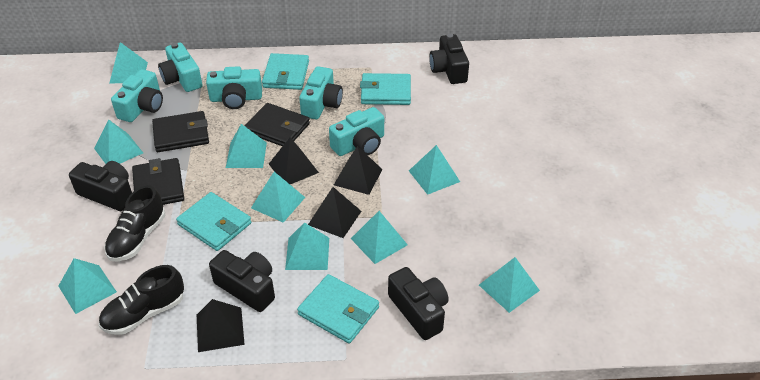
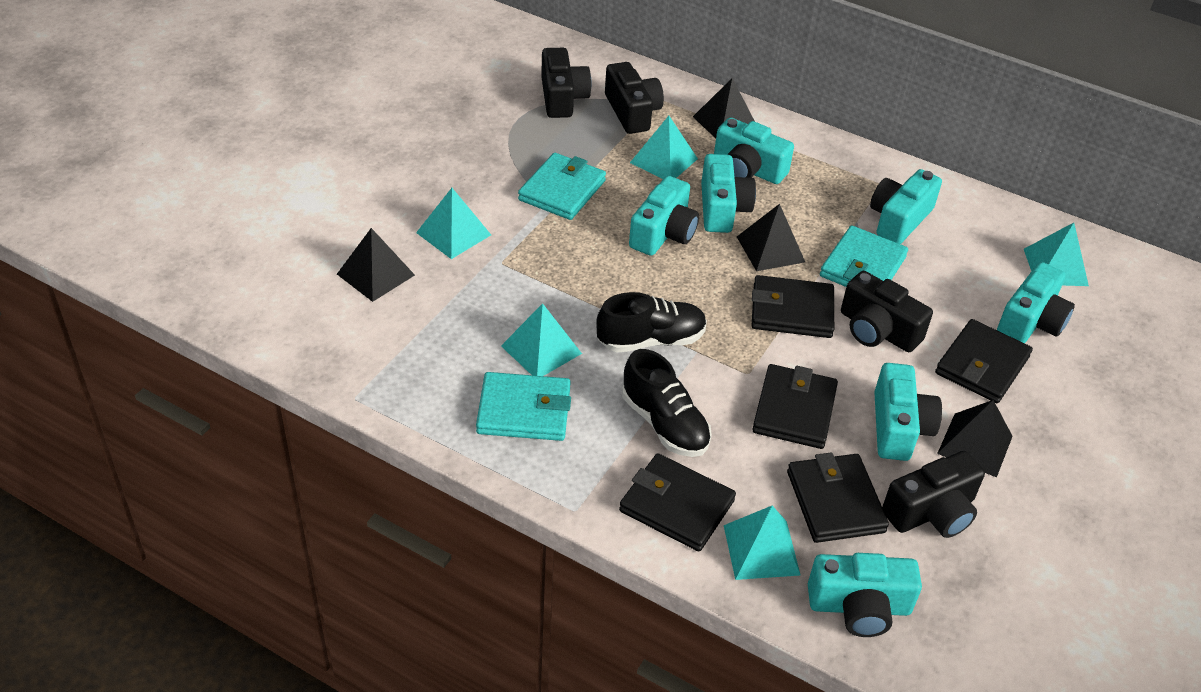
black wallet: [132,158,184,205] [152,111,209,152] [245,103,310,146] = 3 -> [619,453,736,551] [751,275,834,338] [752,364,838,449] [787,453,889,543] [935,319,1033,403] = 5
turquoise camera: [111,69,163,122] [158,42,202,92] [206,66,262,109] [299,66,343,119] [329,107,384,156] = 5 -> [629,176,699,256] [701,154,756,233] [714,118,794,184] [808,553,922,637] [870,169,942,244] [874,363,942,461] [997,262,1075,343] = 7
turquoise pyramid: [59,258,117,314] [94,119,143,164] [109,42,148,84] [226,124,267,168] [251,172,305,223] [285,222,329,270] [351,211,408,264] [409,145,460,195] [479,257,540,313] = 9 -> [416,188,491,259] [501,303,582,376] [630,116,698,179] [724,506,800,580] [1024,223,1089,286] = 5
turquoise wallet: [176,192,251,251] [262,53,309,90] [297,274,379,344] [360,73,411,105] = 4 -> [476,372,571,441] [518,153,606,220] [820,225,908,287] = 3

